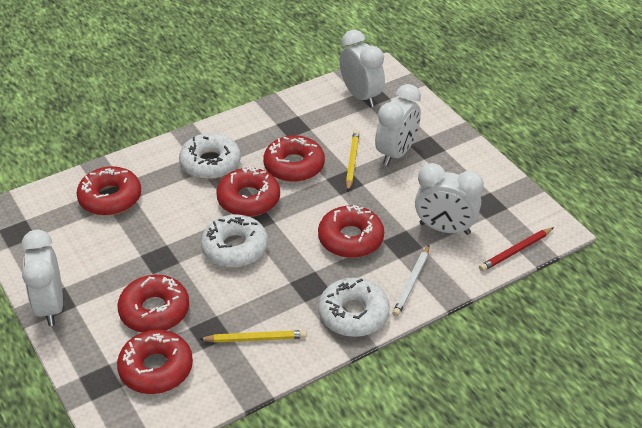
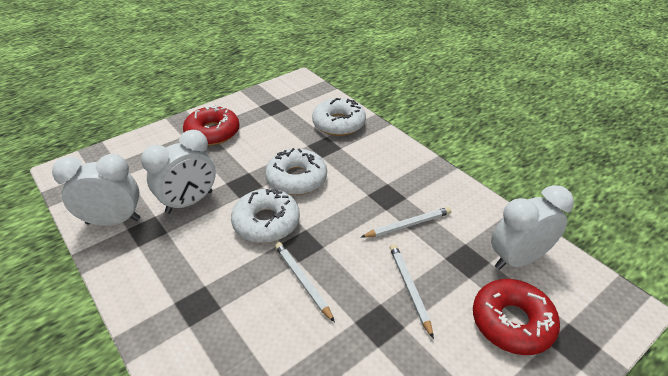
red donut: [76,166,141,216] [117,275,189,333] [117,330,193,394] [216,167,280,217] [263,135,325,182] [318,205,384,258] = 6 -> [183,105,240,146] [473,279,560,355] = 2
red pencil: [479,227,554,271] = 1 -> none = 0
white clock: [22,230,63,326] [340,30,385,107] [375,84,421,166] [415,163,484,235] = 4 -> [52,154,140,226] [141,130,216,214] [491,185,574,270] = 3
white pencil: [392,245,429,317] = 1 -> [275,242,335,322] [361,207,451,238] [390,244,434,339] = 3
yellow pencil: [199,330,306,343] [346,130,360,191] = 2 -> none = 0

